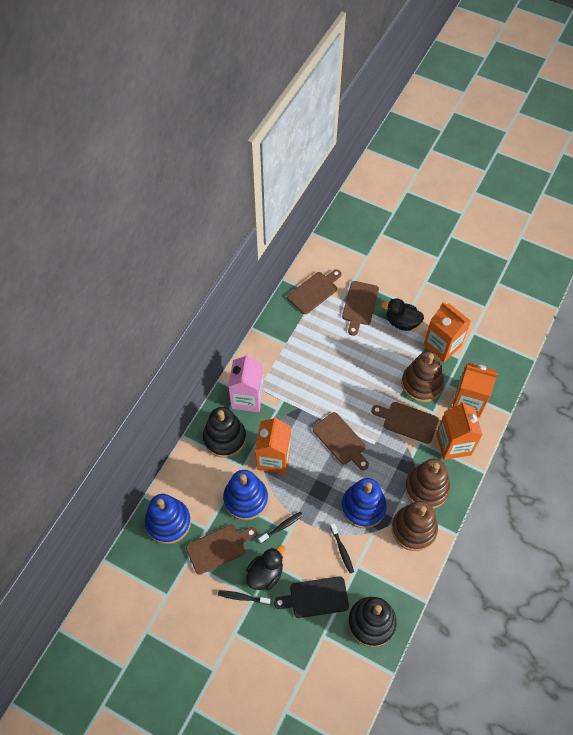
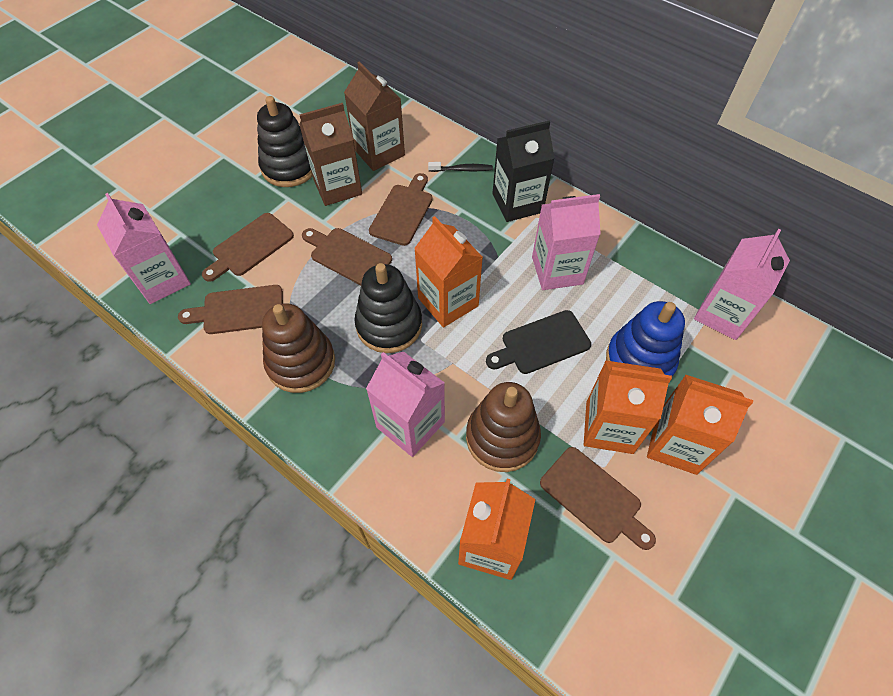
black carton: none = 0 -> [492,121,555,222] = 1
black duck: [246,545,285,590] [381,298,424,331] = 2 -> none = 0
black toothbrush: [218,590,271,605] [258,512,303,543] [330,523,354,573] = 3 -> [428,162,493,172] = 1
blue stacking toy: [145,494,191,544] [223,470,268,520] [341,478,387,529] = 3 -> [606,301,685,376] = 1
brown carton: none = 0 -> [299,103,362,206] [344,61,405,171] = 2
brown stacking toy: [392,501,438,551] [401,351,444,402] [405,459,450,509] = 3 -> [262,303,335,393] [466,382,541,472] = 2
pink carton: [228,353,264,412] = 1 -> [97,193,191,304] [366,352,445,457] [532,194,601,290] [694,229,790,340] = 4

